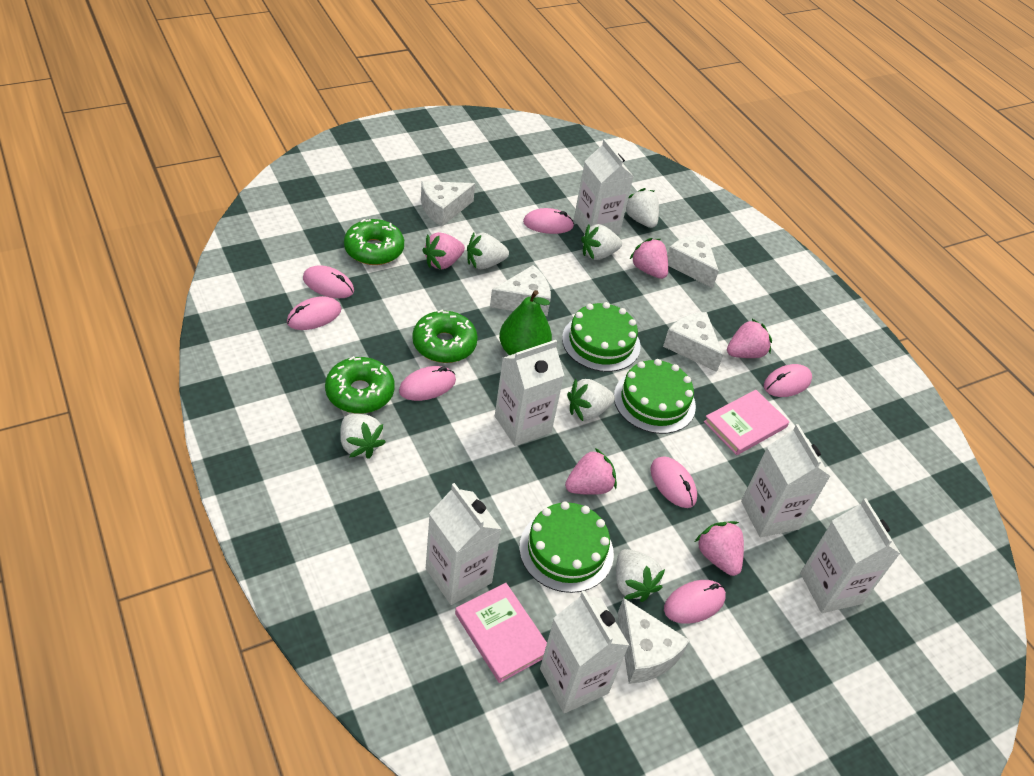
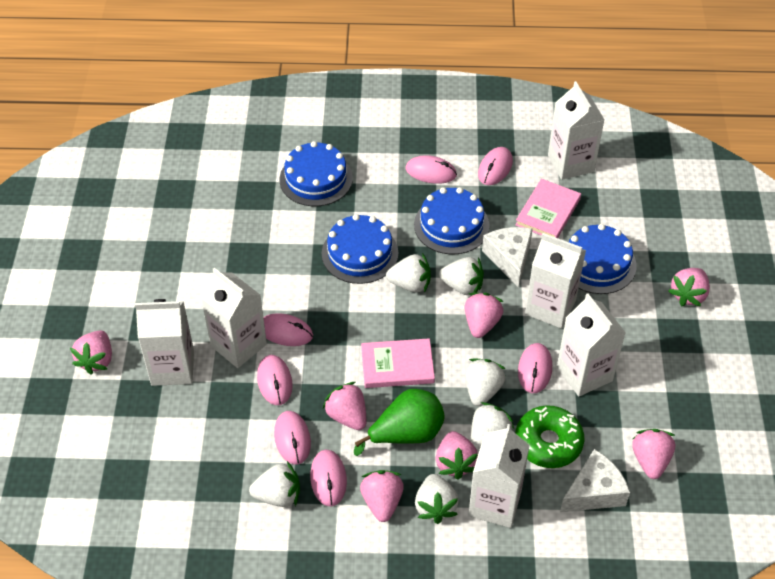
blue cake: none = 0 -> [279,141,353,206] [322,214,398,284] [414,187,490,255] [568,224,637,294] = 4
green cake: [519,501,614,593] [562,302,641,372] [614,359,696,434] = 3 -> none = 0
green donut: [325,356,394,414] [344,219,404,265] [412,309,478,363] = 3 -> [515,405,584,468] = 1
pink strawberry: [422,232,465,270] [565,448,617,495] [629,238,668,279] [695,521,744,576] [727,319,772,358] = 5 -> [70,330,112,375] [323,382,366,430] [360,470,404,522] [436,431,478,480] [465,292,504,338] [632,429,676,479] [669,268,710,306] = 7
white cheese: [421,181,475,226] [490,265,551,316] [618,598,690,684] [663,312,723,372] [667,234,719,288] = 5 -> [482,227,533,288] [560,449,630,512] = 2

